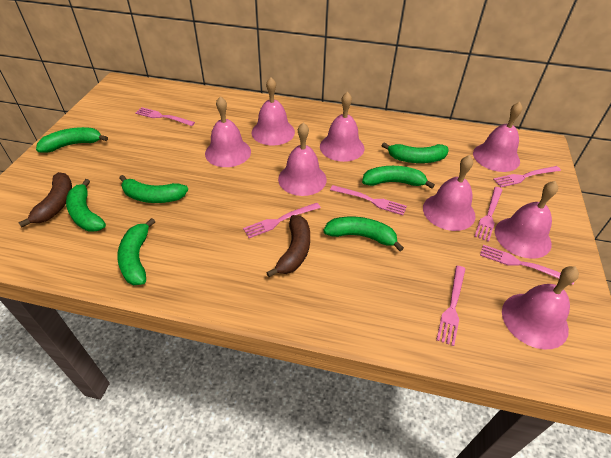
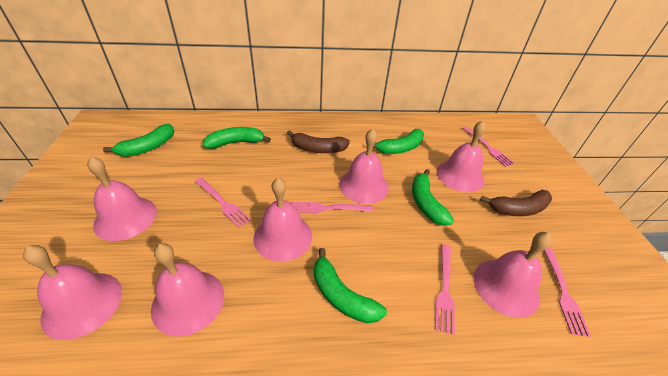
green banana: [36,127,108,153] [66,179,106,231] [117,218,156,285] [119,175,188,203] [323,217,404,251] [362,166,435,189] [382,143,449,163] = 7 -> [103,124,174,157] [203,127,271,149] [314,248,387,323] [373,129,424,154] [412,169,454,226] = 5
pink bell: [205,96,251,167] [252,77,295,145] [278,122,327,196] [320,92,364,162] [423,155,476,231] [473,102,522,172] [495,181,558,259] [502,266,579,349] = 8 -> [23,245,122,340] [87,157,157,241] [151,243,224,336] [253,178,312,262] [339,128,389,204] [437,120,486,192] [474,232,552,318] = 7
pink fork: [135,107,195,126] [243,203,321,238] [330,185,407,215] [436,266,465,346] [474,187,503,242] [480,245,574,285] [493,166,561,187] = 7 -> [195,178,251,228] [291,202,373,214] [435,244,455,335] [462,127,515,167] [544,247,591,337] = 5

